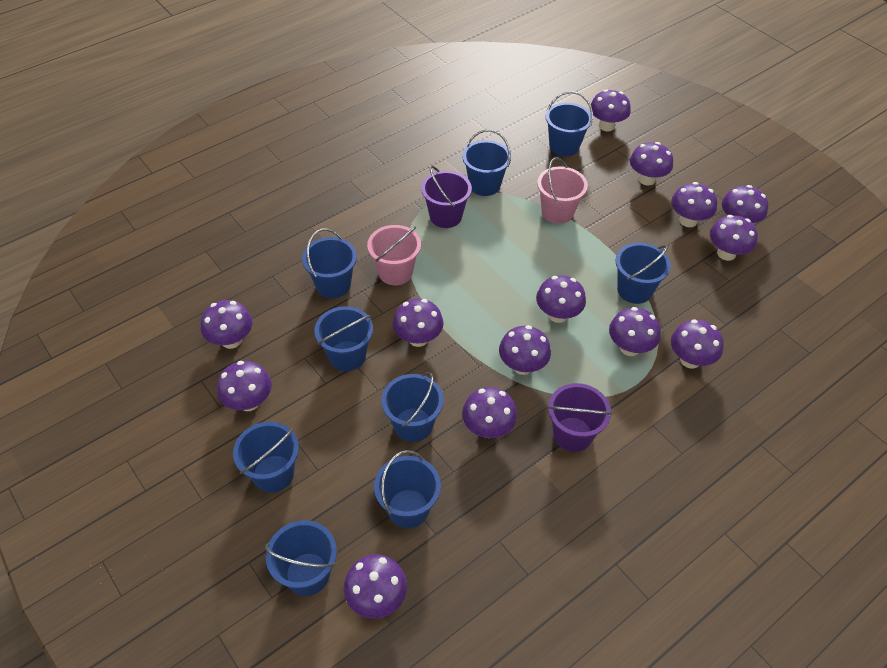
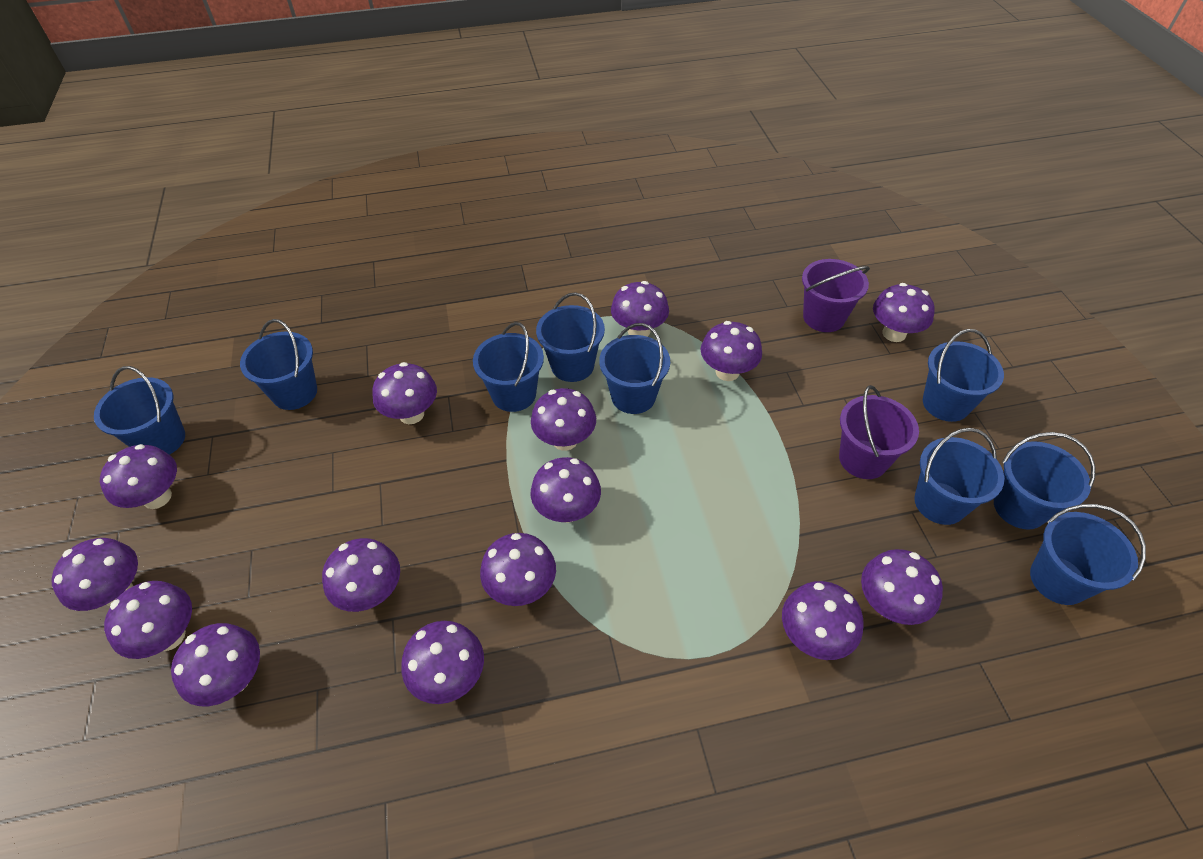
pink bucket: [367,225,421,285] [537,158,588,224] = 2 -> none = 0
purple mushroom: [201,300,253,349] [217,361,272,411] [344,554,407,618] [393,298,444,347] [462,387,517,438] [499,325,551,375] [536,275,586,323] [591,89,631,132] [609,307,661,356] [630,142,673,185] [671,182,717,227] [671,319,724,368] [710,215,758,261] [722,185,768,223] = 14 -> [51,538,138,611] [100,444,177,509] [104,581,192,659] [171,623,260,706] [322,538,400,612] [372,362,437,424] [401,621,484,704] [480,533,556,606] [531,388,596,451] [531,457,601,523] [611,281,669,337] [701,321,762,381] [782,581,863,660] [861,549,943,625] [873,283,935,342] = 15

